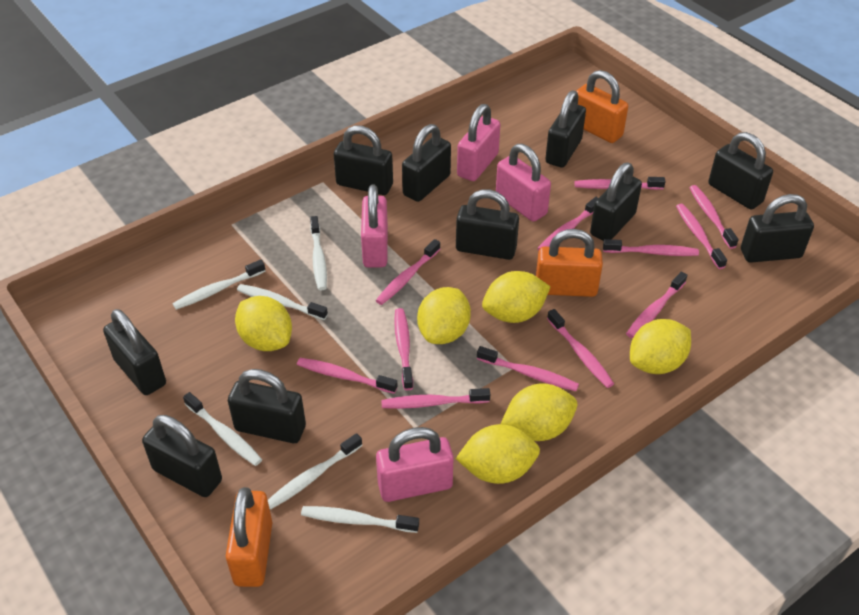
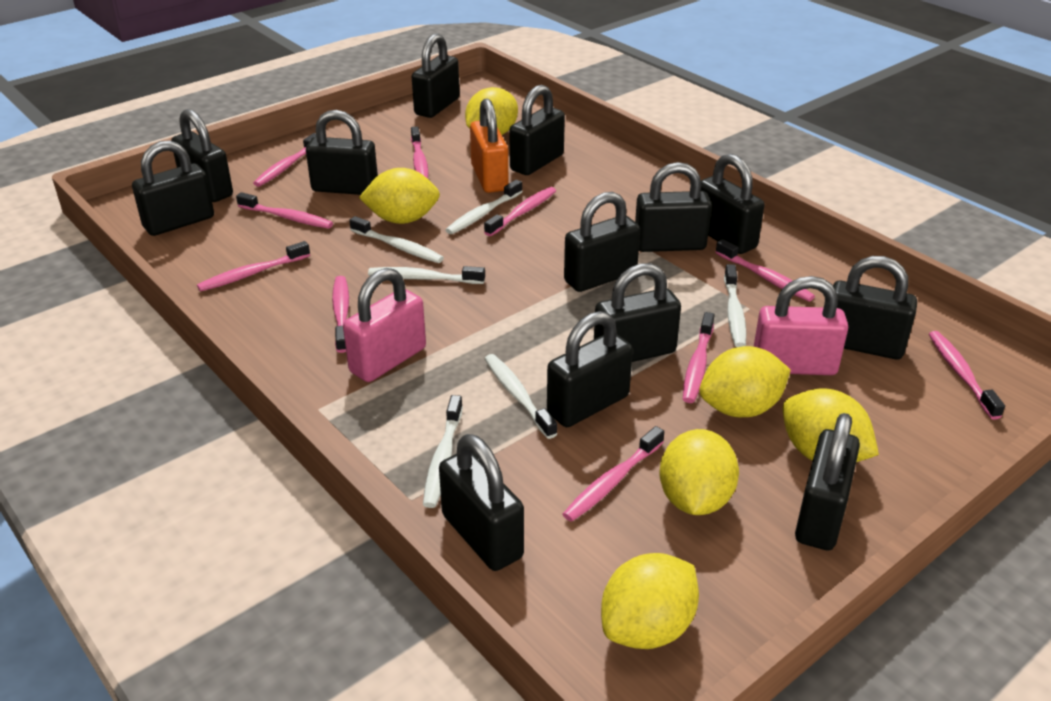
black padlock: [103,309,166,395] [142,415,222,497] [228,369,306,443] [334,125,393,195] [402,124,451,202] [456,189,519,260] [545,91,586,167] [590,163,642,241] [709,132,773,210] [741,194,814,263] = 10 -> [132,140,214,236] [171,109,233,202] [306,110,378,195] [412,33,460,118] [439,434,524,571] [509,85,565,175] [547,311,633,427] [564,192,640,292] [594,263,681,362] [635,162,712,252] [701,154,764,254] [795,413,860,551] [833,256,917,359] = 13
orange padlock: [226,487,272,587] [536,229,603,297] [576,70,628,143] = 3 -> [470,98,509,193] = 1
pink padlock: [361,185,388,268] [376,427,454,502] [457,104,500,181] [496,144,551,222] = 4 -> [343,268,426,382] [754,276,848,375] = 2
pink toothbrush: [297,358,397,394] [375,239,440,305] [381,388,490,409] [394,308,413,390] [477,346,579,391] [537,197,598,251] [547,309,614,388] [574,177,666,190] [603,239,699,256] [626,272,687,338] [676,204,727,269] [690,185,739,249] = 12 -> [197,241,310,292] [236,192,333,229] [253,133,316,187] [332,276,349,353] [411,127,428,179] [484,187,556,236] [563,426,664,522] [683,312,715,403] [715,239,815,302] [929,331,1005,420] = 10

